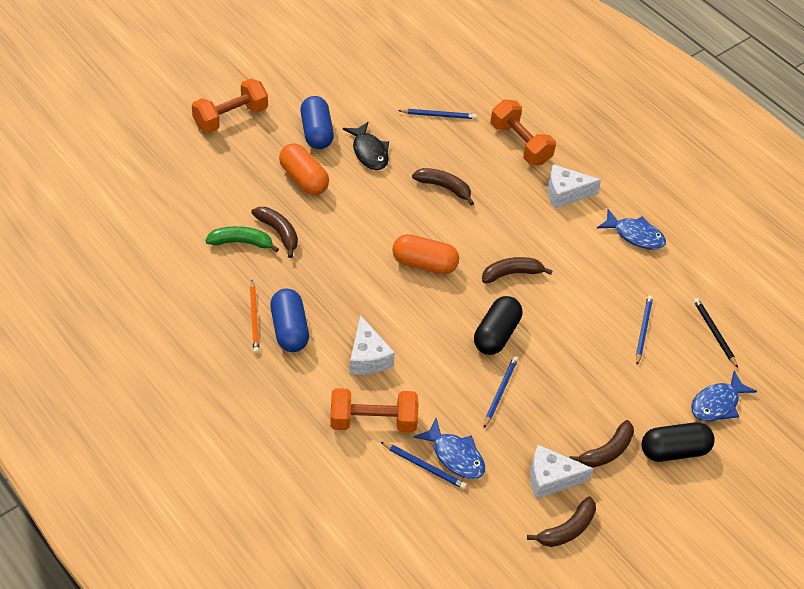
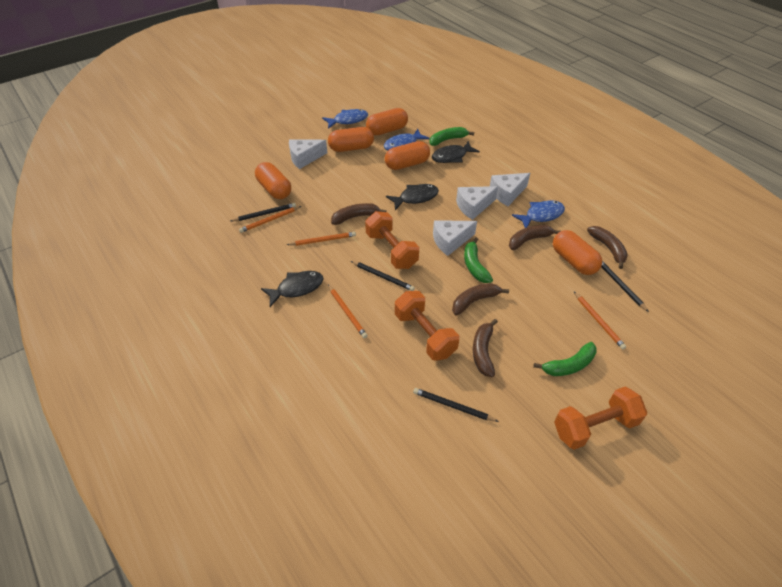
black capsule: [474,296,522,355] [642,422,715,462] = 2 -> none = 0
black fish: [343,122,389,170] = 1 -> [261,271,323,307] [386,184,439,210] [432,141,480,163] = 3
black pencil: [693,298,738,368] = 1 -> [231,203,296,221] [351,261,415,291] [413,388,499,422] [601,261,649,312] = 4
blue capsule: [270,289,309,352] [300,96,334,149] = 2 -> none = 0
blue pencil: [381,442,467,489] [398,109,477,119] [484,356,518,428] [636,295,653,365] = 4 -> none = 0
green banana: [205,226,279,252] = 1 -> [429,127,474,146] [464,237,493,283] [533,342,597,376] = 3
orange capsule: [279,143,329,195] [392,234,459,275] = 2 -> [255,162,291,199] [328,127,374,152] [366,108,408,136] [385,141,430,170] [553,230,602,275] = 5
orange pencil: [250,280,259,354] = 1 -> [239,206,301,233] [287,232,356,246] [328,285,368,338] [574,291,626,349] = 4
white cheese: [349,315,395,375] [530,445,594,499] [548,164,601,209] = 3 -> [289,139,327,169] [433,220,477,256] [456,186,498,220] [490,173,530,206] = 4

